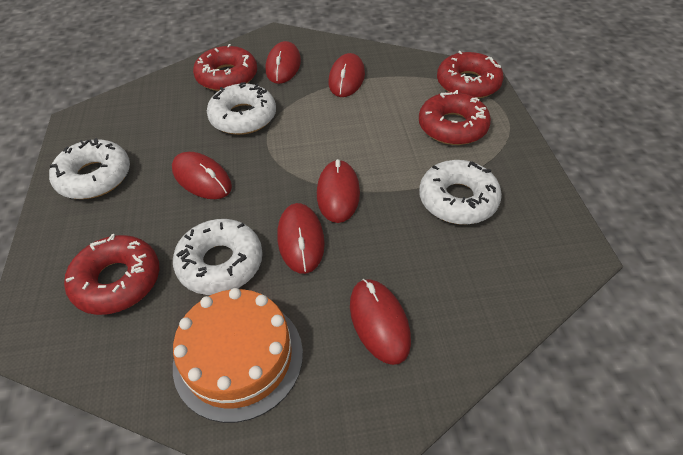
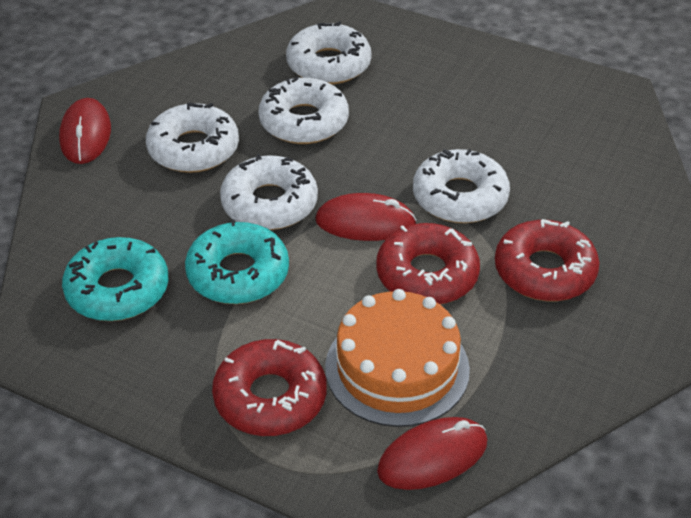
red donut: [64,234,159,315] [193,44,257,91] [419,90,491,145] [437,51,504,99] = 4 -> [212,339,327,436] [376,223,480,304] [495,219,599,301] = 3
red mouse: [172,152,232,199] [266,41,301,84] [277,203,325,274] [317,159,360,223] [328,53,365,97] [350,279,411,365] = 6 -> [59,98,111,164] [315,193,417,241] [377,417,487,490] = 3
turquoise donut: none = 0 -> [62,237,169,321] [185,220,289,304] = 2
white donut: [49,138,130,199] [173,219,263,295] [207,82,276,135] [419,160,502,225] = 4 -> [146,103,239,173] [220,154,318,230] [258,77,349,144] [286,21,372,84] [413,149,510,223] = 5

